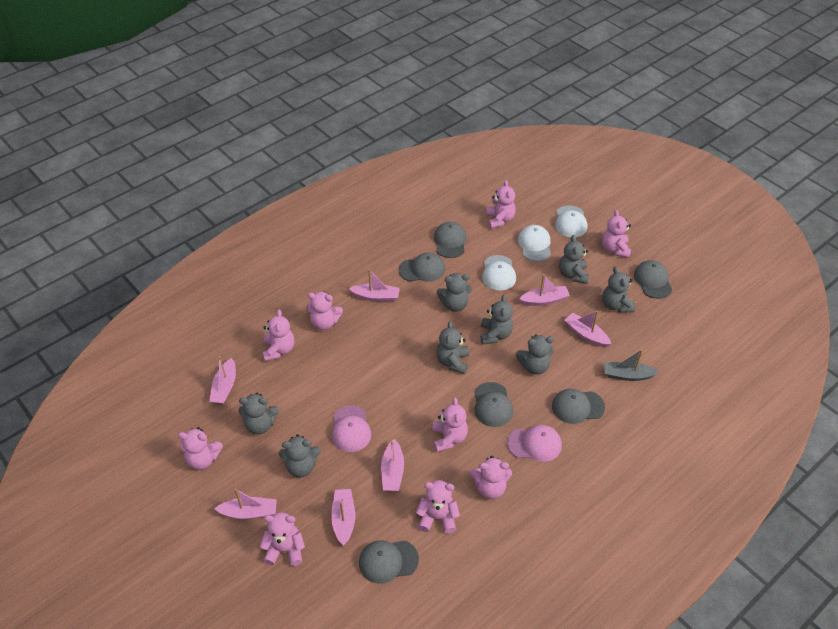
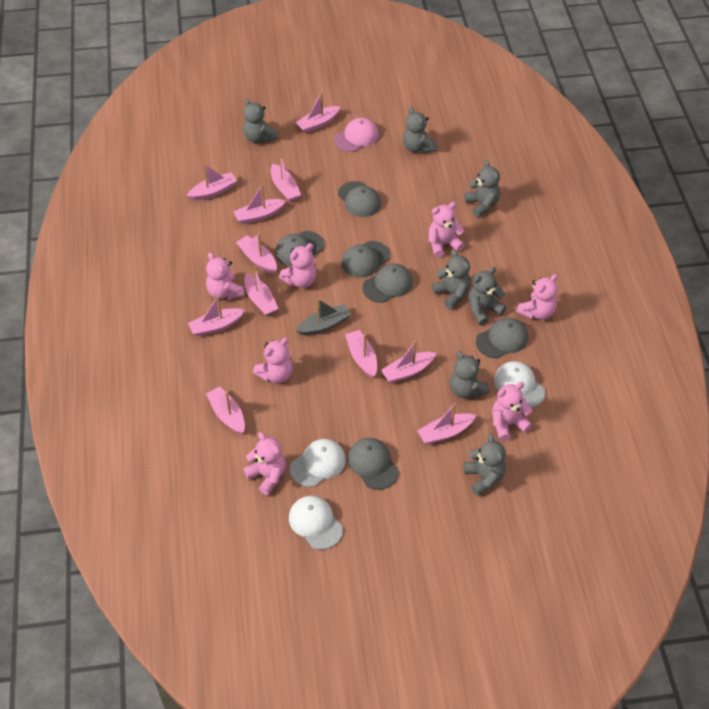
grey teddy bear: [239,393,279,434] [279,434,321,477] [436,273,472,312] [436,321,469,374] [481,295,513,345] [516,335,554,374] [559,235,589,284] [602,267,635,313] = 8 -> [243,98,278,143] [403,107,437,154] [432,249,471,309] [450,351,490,399] [463,434,506,496] [464,160,500,217] [468,267,506,326] = 7
pink boat: [209,356,236,404] [214,489,277,519] [331,489,355,546] [348,269,400,301] [381,439,404,491] [519,274,570,306] [564,311,611,347] = 7 -> [187,164,237,201] [188,296,245,336] [206,386,245,434] [234,184,286,224] [236,233,277,273] [244,267,279,316] [271,155,301,202] [295,91,341,133] [345,330,377,378] [381,341,436,383] [417,403,476,444] = 11
pink cap: [332,405,371,452] [507,425,562,462] = 2 -> [334,118,379,152] = 1
pink teddy bear: [178,427,223,470] [260,512,305,566] [263,309,294,361] [307,291,343,330] [416,480,460,534] [432,397,468,452] [470,456,512,499] [486,180,516,229] [602,210,631,258] = 9 -> [206,252,245,300] [243,432,286,495] [253,338,293,383] [279,243,317,288] [429,202,465,258] [492,382,532,441] [516,274,558,320] = 7

